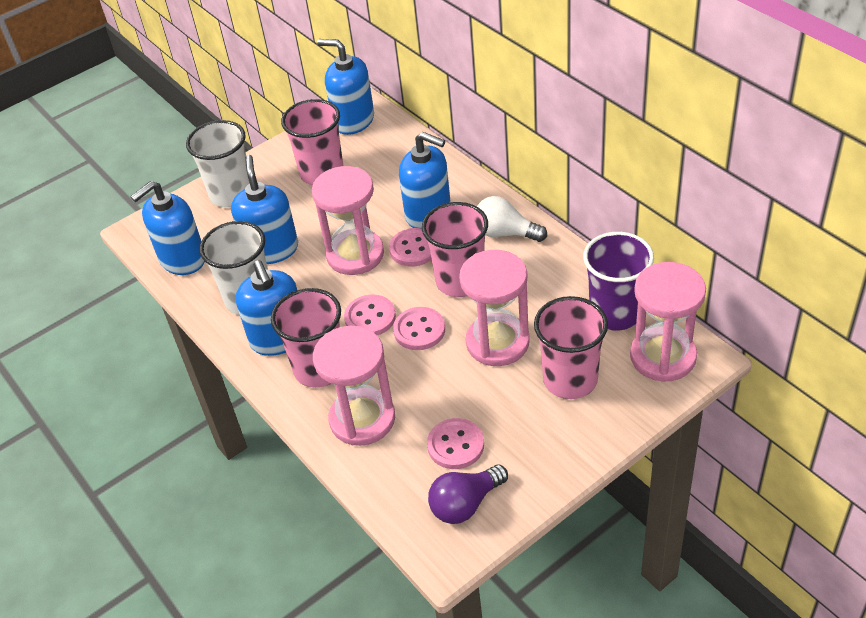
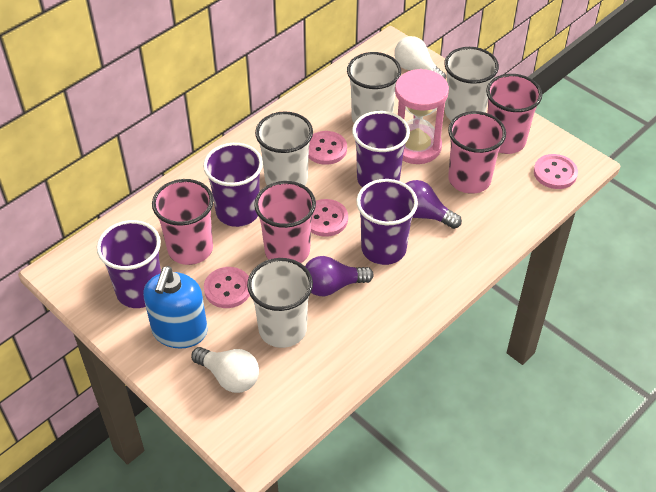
blue soap dispenser: [130,181,205,275] [231,155,298,264] [236,260,297,356] [317,39,374,135] [399,132,451,229] = 5 -> [143,266,208,349] = 1
pink hourglass: [312,166,384,275] [313,326,395,446] [459,250,530,366] [630,262,706,382] = 4 -> [395,69,449,164] = 1
purple cup: [583,232,654,331] = 1 -> [97,220,161,308] [203,143,263,227] [352,111,410,188] [356,179,418,265] = 4
purple light bulb: [428,464,508,524] = 1 -> [305,256,374,296] [405,180,462,229] = 2
white cup: [186,120,250,207] [199,221,268,315] = 2 -> [247,258,313,348] [255,111,313,186] [347,52,401,123] [444,47,499,121] = 4
white light bulb: [477,196,547,242] = 1 -> [191,347,259,393] [394,36,446,79] = 2

